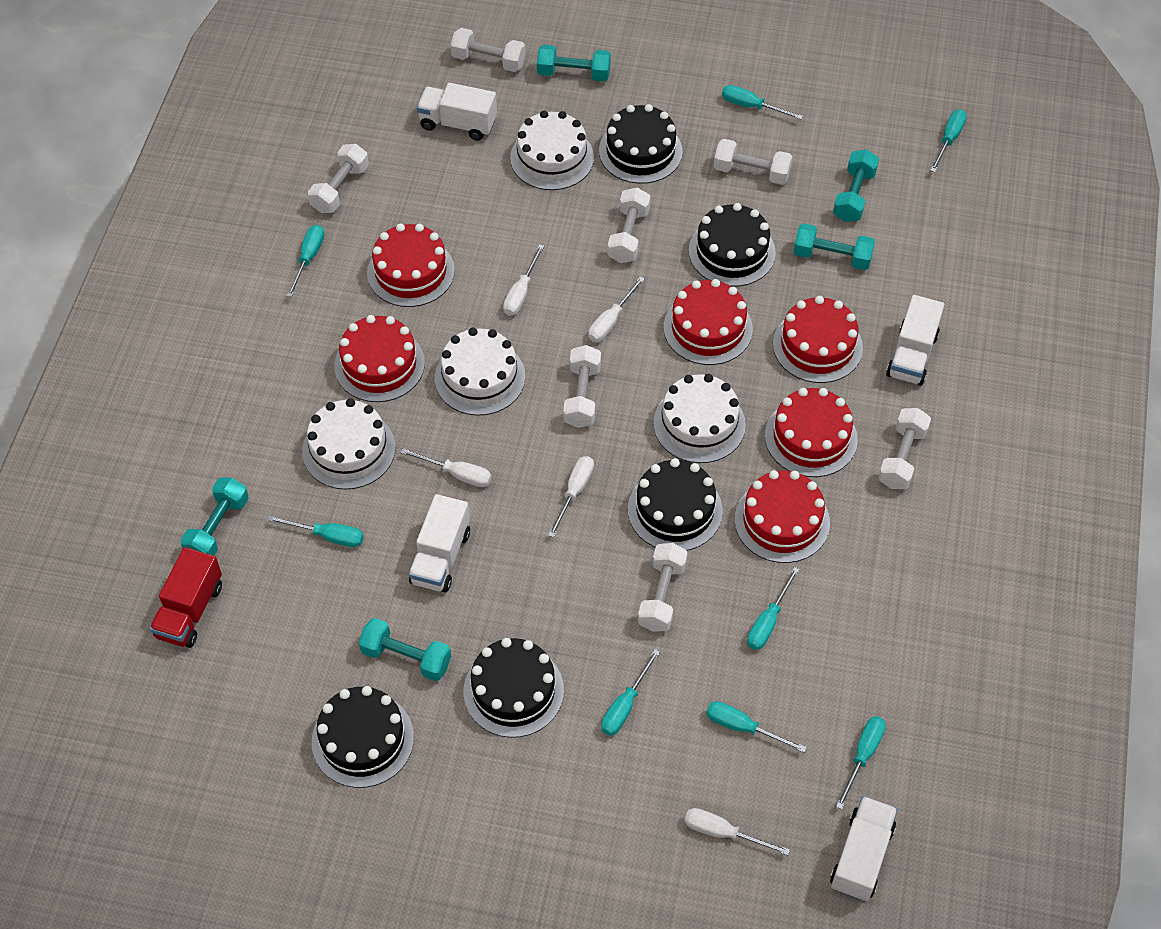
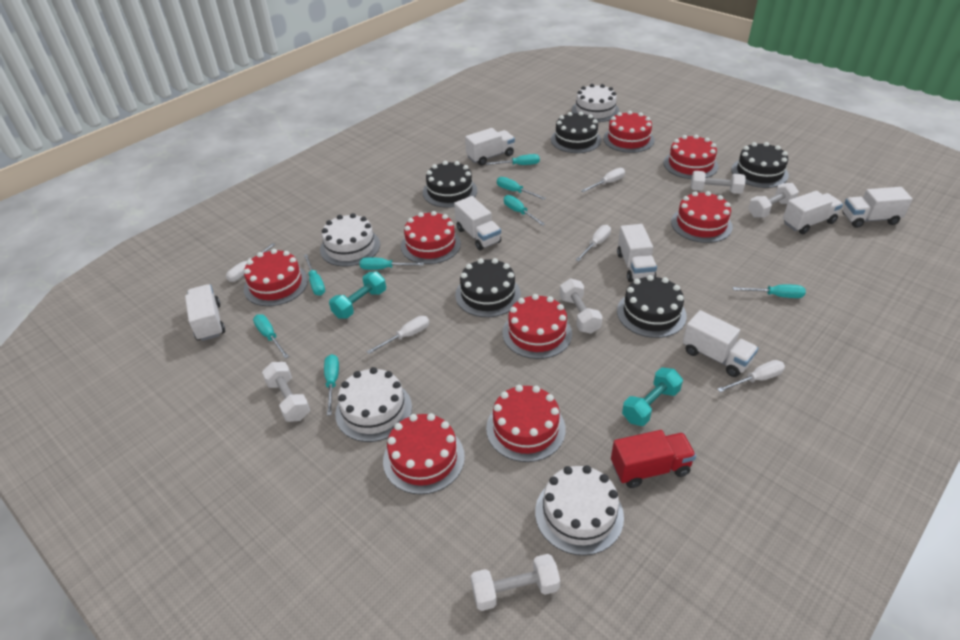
red cake: [334,315,425,402] [367,223,455,307] [664,279,753,365] [735,470,830,563] [765,388,858,477] [773,296,863,383] = 6 -> [244,249,308,306] [383,413,465,494] [401,211,461,264] [486,385,566,462] [502,294,572,359] [603,111,654,153] [664,135,718,179] [671,191,733,243] = 8
turquoise dumbbell: [180,477,249,556] [359,618,451,681] [537,45,611,82] [793,223,875,270] [833,149,879,222] = 5 -> [329,272,386,319] [622,367,683,426] = 2
white dumbbell: [308,144,369,213] [450,28,526,72] [563,345,601,428] [608,188,650,263] [638,543,688,632] [714,139,793,185] [878,408,931,489] = 7 -> [262,362,310,422] [471,554,560,611] [560,279,603,334] [691,171,746,194] [748,183,799,217] = 5
white truck: [409,494,470,592] [417,83,497,141] [830,796,898,901] [886,295,944,386] = 4 -> [185,284,225,341] [454,196,501,250] [465,128,515,166] [617,224,657,282] [683,310,758,377] [783,191,843,234] [842,187,913,228] = 7

